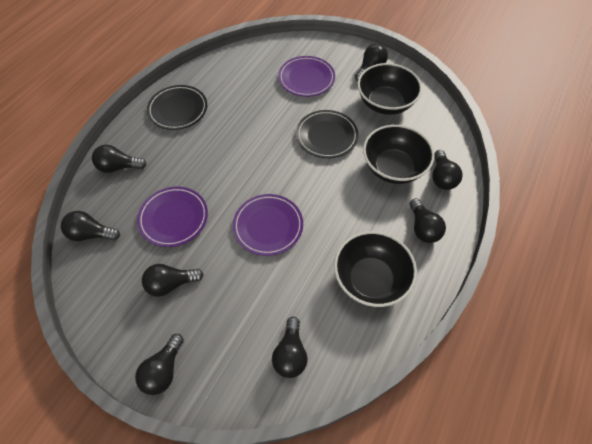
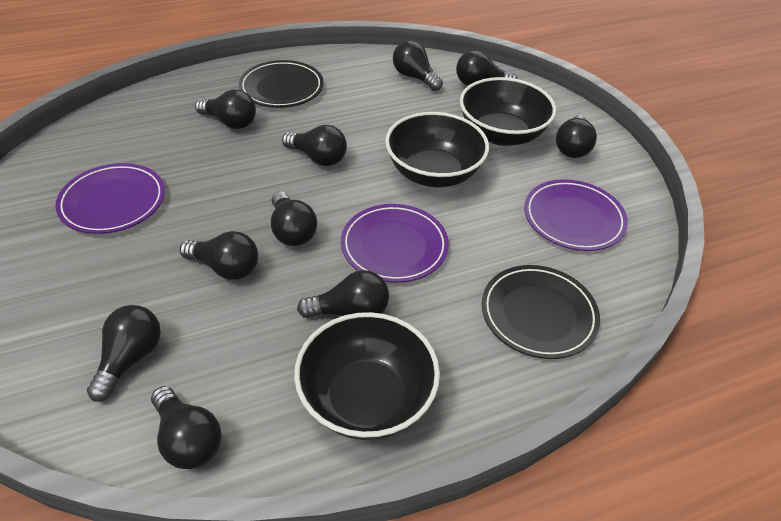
black light bulb: [61,211,120,241] [92,145,147,173] [135,334,184,395] [142,264,204,297] [272,317,308,378] [355,44,388,81] [409,198,446,243] [432,150,463,190] = 8 -> [87,305,161,402] [151,386,221,469] [180,231,258,280] [195,89,256,129] [271,191,317,246] [282,125,347,166] [297,270,389,318] [393,40,443,91] [456,50,518,86] [556,115,597,158] = 10

